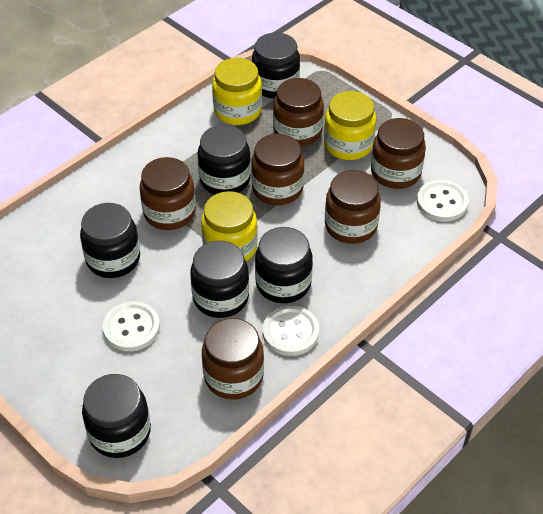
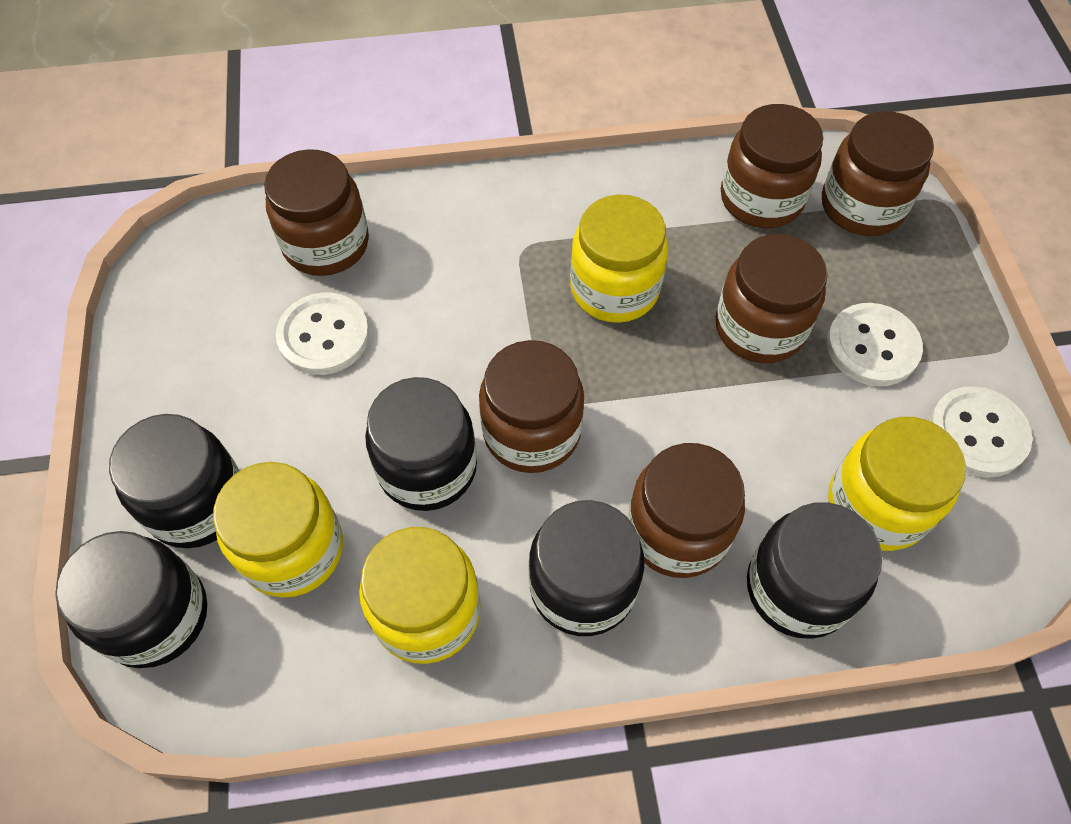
black jar: [80,203,140,278] [82,374,151,458] [190,241,249,318] [198,125,251,195] [252,32,300,99] [255,227,313,303] = 6 -> [55,531,207,668] [109,414,240,548] [365,377,477,511] [529,500,645,636] [747,502,882,639] = 5
yellow jar: [201,191,258,261] [212,58,262,125] [324,91,376,160] = 3 -> [213,462,343,597] [359,527,481,664] [570,195,668,323] [828,417,966,551] = 4

